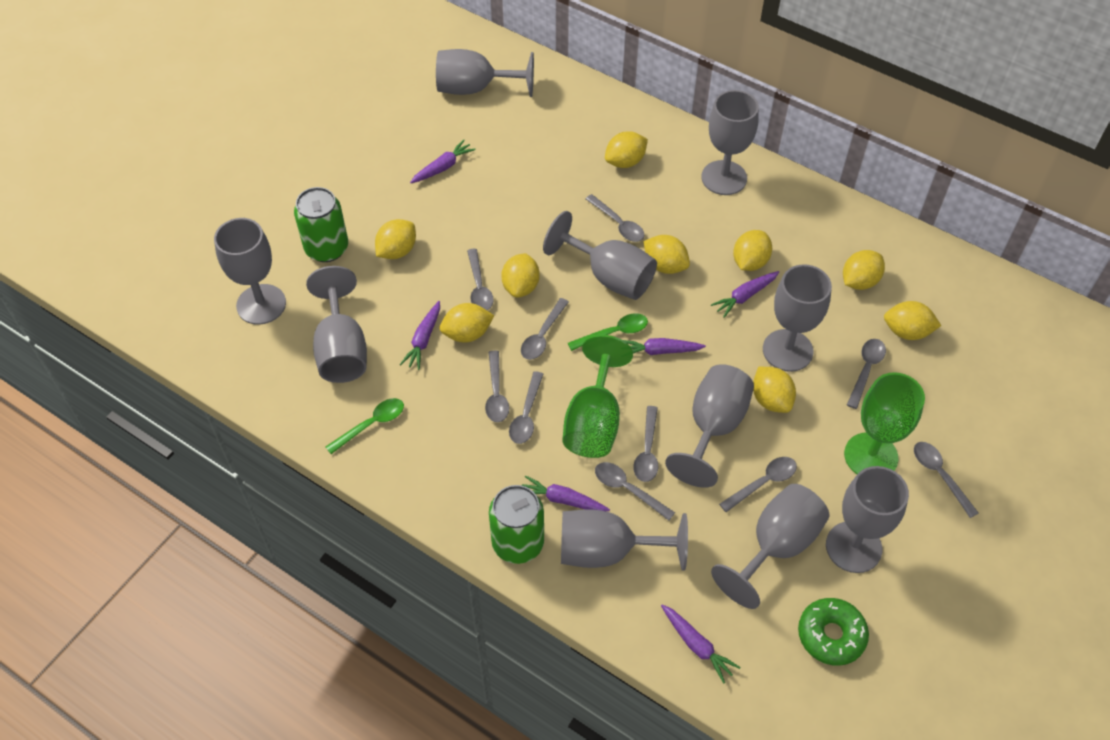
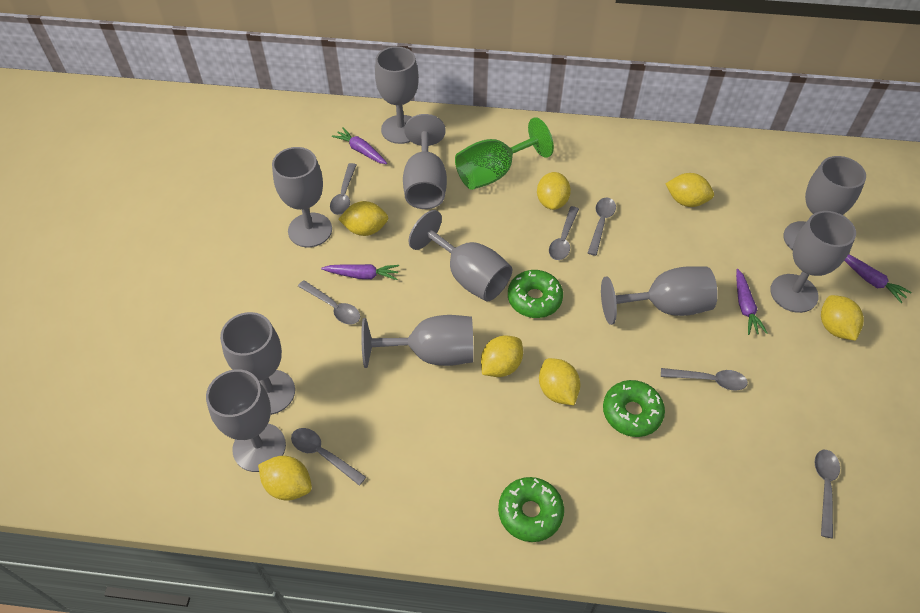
green can: [294,187,348,262] [489,485,544,564] = 2 -> none = 0
green donut: [798,598,869,666] = 1 -> [498,477,564,542] [508,270,563,318] [603,380,665,437] = 3
green goblet: [562,335,633,458] [844,372,925,474] = 2 -> [455,117,554,190] = 1
green spoon: [326,398,404,454] [568,313,648,351] = 2 -> none = 0
grey spoon: [467,249,494,310] [485,351,509,422] [509,371,543,444] [521,298,569,360] [585,194,644,242] [595,462,675,521] [633,406,658,482] [719,457,797,512] [847,339,886,409] [914,442,979,518] = 10 -> [291,428,366,486] [298,280,360,324] [330,163,356,215] [549,206,579,260] [588,198,616,256] [661,368,748,390] [814,450,840,538] = 7
purple carrot: [400,301,440,370] [410,140,476,183] [522,475,610,511] [623,338,706,355] [661,604,740,684] [711,271,779,318] = 6 -> [321,264,399,280] [332,127,387,164] [736,269,767,335] [844,254,912,303] = 4
yellow lemon: [375,219,416,259] [439,303,494,342] [501,253,540,298] [605,131,648,168] [643,235,690,274] [733,230,772,271] [753,367,796,413] [843,250,885,290] [884,301,941,340] = 9 -> [258,456,312,501] [338,201,388,236] [481,335,523,377] [537,172,571,210] [539,358,581,405] [666,173,714,207] [821,295,864,341] = 7

